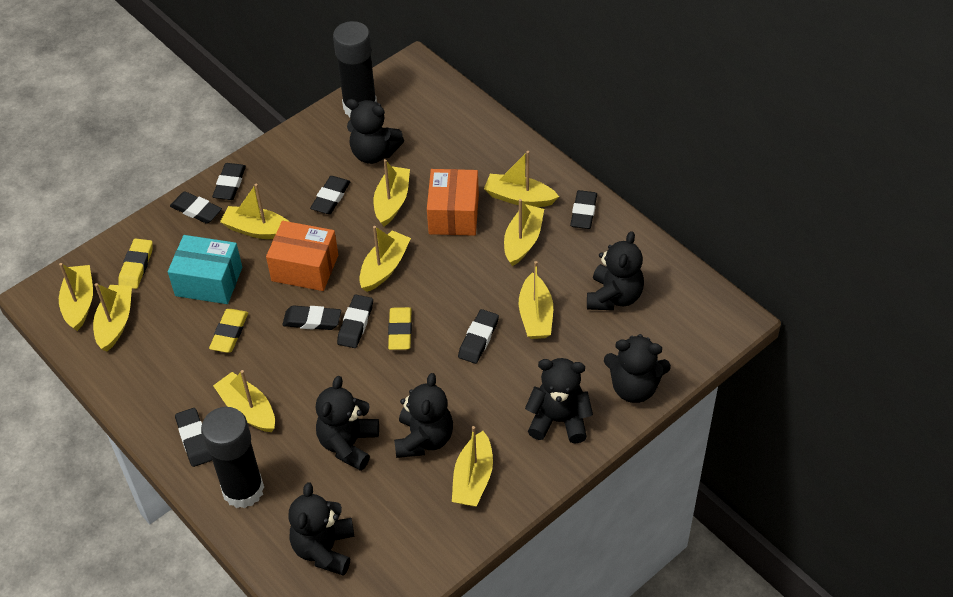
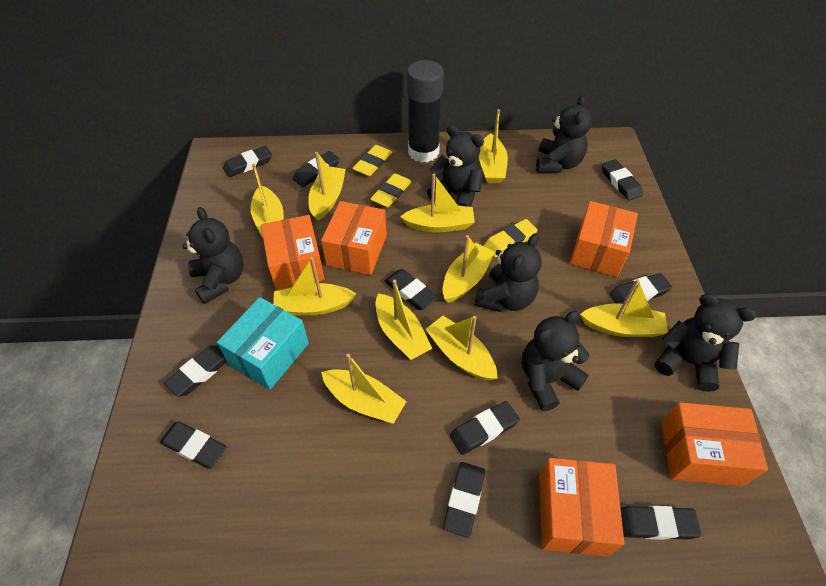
black eraser: [170,191,222,224] [175,408,212,467] [212,163,246,200] [282,305,341,330] [310,176,350,214] [337,295,373,348] [458,309,499,364] [570,190,597,229] = 8 -> [160,421,227,468] [164,345,227,396] [223,146,272,177] [293,151,340,187] [385,269,438,310] [443,462,485,538] [450,401,520,455] [602,159,643,201] [609,273,672,304] [620,506,701,540] = 10
black glue stick: [201,407,264,508] [333,21,377,117] = 2 -> [407,60,444,163] = 1
black teddy bear: [289,482,354,576] [316,376,379,471] [346,99,404,164] [394,373,453,458] [525,358,593,443] [587,231,644,310] [604,334,671,403] = 7 -> [182,207,244,304] [427,125,484,207] [474,233,542,312] [522,310,589,411] [536,95,592,173] [655,294,756,392] = 6
orange box: [266,221,338,291] [427,169,479,236] = 2 -> [261,215,325,291] [321,201,387,275] [539,458,624,557] [570,201,638,277] [661,402,768,486] = 5

